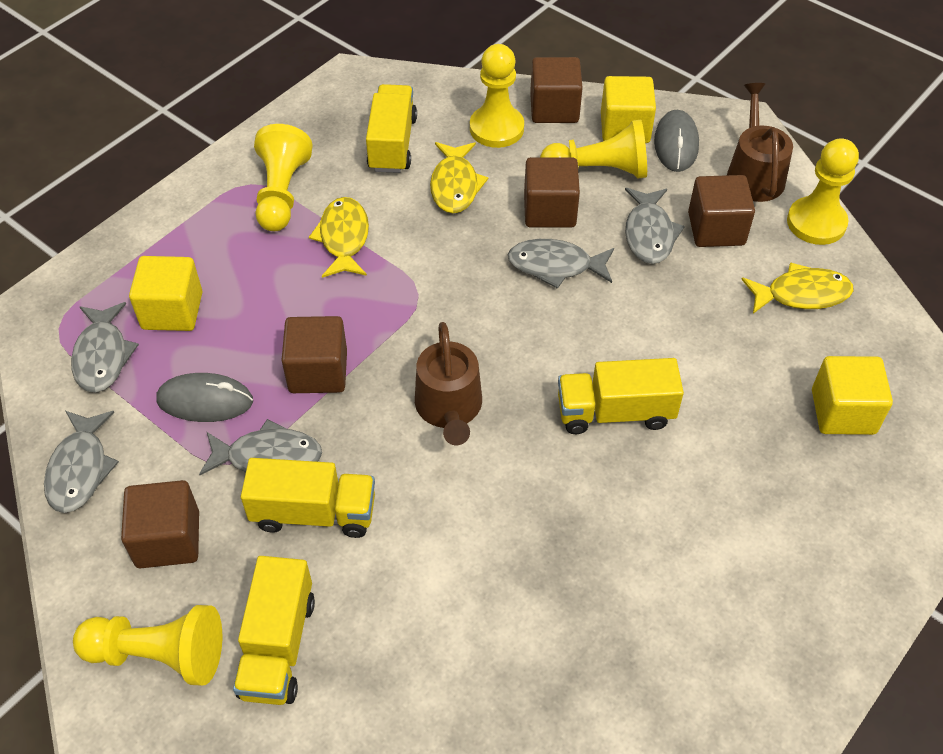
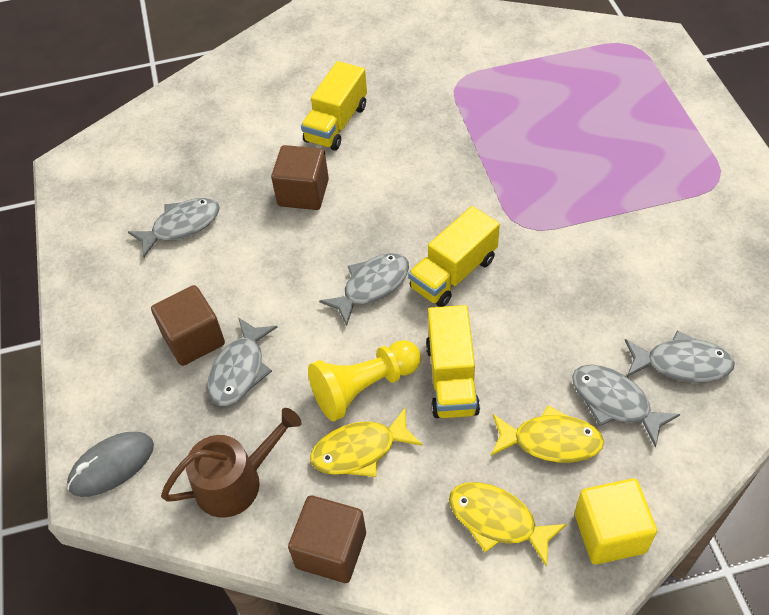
brown cube: [121,480,199,568] [282,316,347,393] [524,157,580,228] [530,57,583,123] [688,175,755,247] = 5 -> [151,285,225,366] [271,145,329,210] [288,495,366,583] = 3
brown watering can: [415,322,482,445] [727,83,793,202] = 2 -> [161,408,302,518] = 1
grey mouse: [157,373,253,422] [654,110,699,172] = 2 -> [67,432,154,497] = 1
yellow cube: [129,256,202,331] [601,76,656,143] [812,356,893,435] = 3 -> [575,478,657,565] = 1
yellow pawn: [73,605,222,686] [254,124,313,231] [470,44,524,148] [540,120,647,179] [787,138,859,245] = 5 -> [308,340,421,421] = 1
yellow truck: [233,556,315,705] [241,458,375,538] [366,84,417,173] [558,358,684,434] = 4 -> [301,61,367,151] [408,206,500,307] [426,305,480,418] = 3

